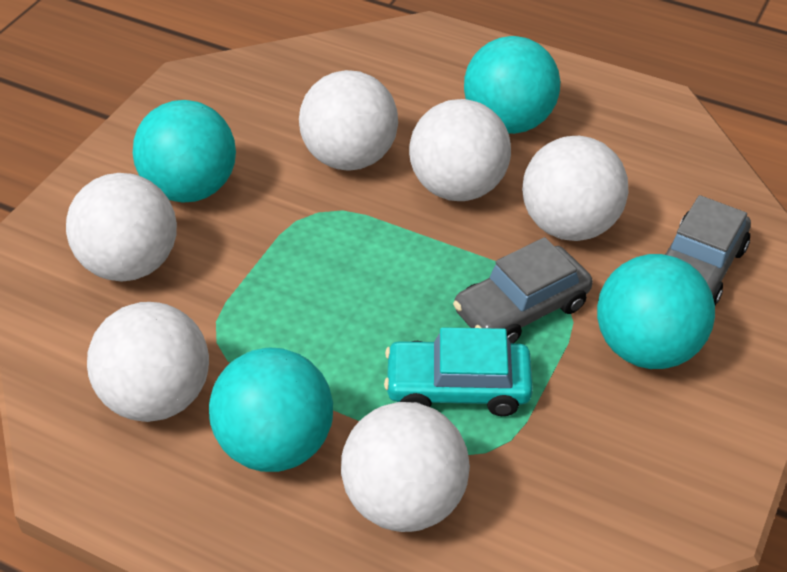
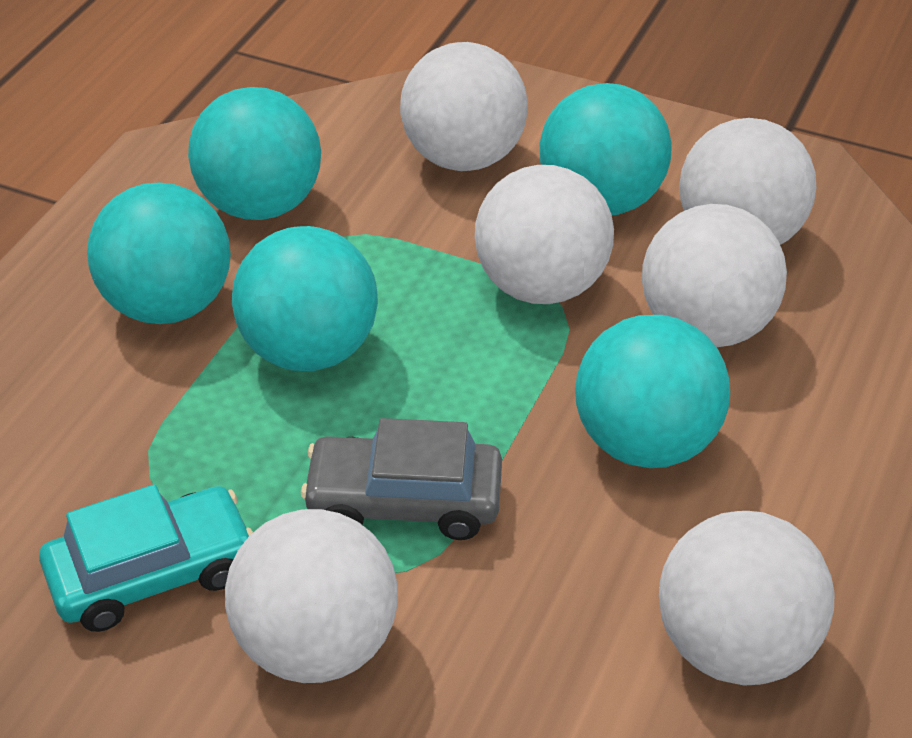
grey car: [453,237,593,344] [665,195,751,305] = 2 -> [301,418,502,540] = 1
turquoise ball: [133,100,236,203] [209,348,333,472] [464,36,560,134] [597,254,715,369] = 4 -> [87,183,231,324] [188,87,321,220] [232,226,378,371] [540,83,672,215] [575,315,730,468] = 5

